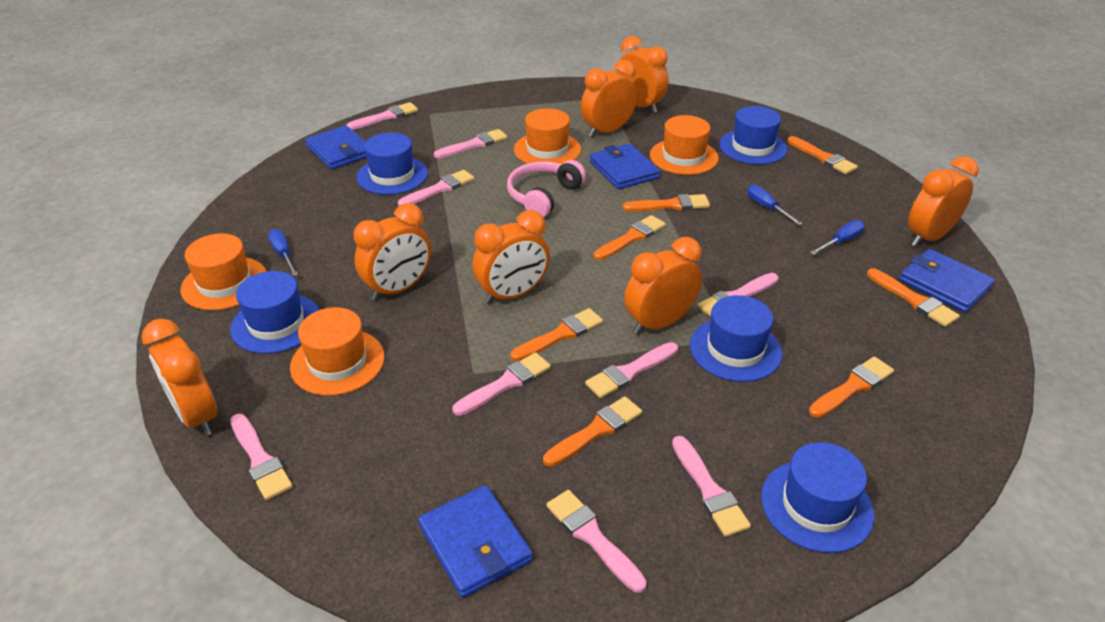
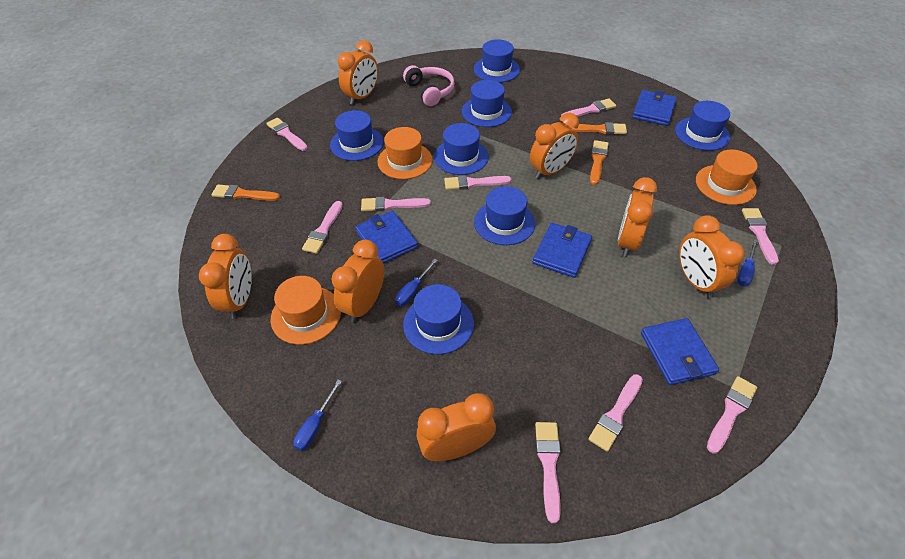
blue hat: [230,271,320,354] [356,133,428,195] [690,295,782,382] [719,106,787,165] [761,442,874,553] = 5 -> [330,110,384,161] [403,284,474,354] [434,123,489,175] [461,80,512,127] [474,39,520,83] [474,186,535,245] [675,101,730,151] = 7
orange brush: [510,308,603,361] [543,396,642,467] [594,215,666,260] [622,194,710,212] [788,136,858,174] [809,356,894,418] [867,268,960,327] = 7 -> [211,184,280,201] [568,122,627,135] [590,140,609,185] = 3
orange hat: [180,233,267,310] [290,307,385,396] [514,108,581,164] [650,115,719,175] = 4 -> [271,276,341,345] [377,127,433,179] [696,150,758,205] = 3

